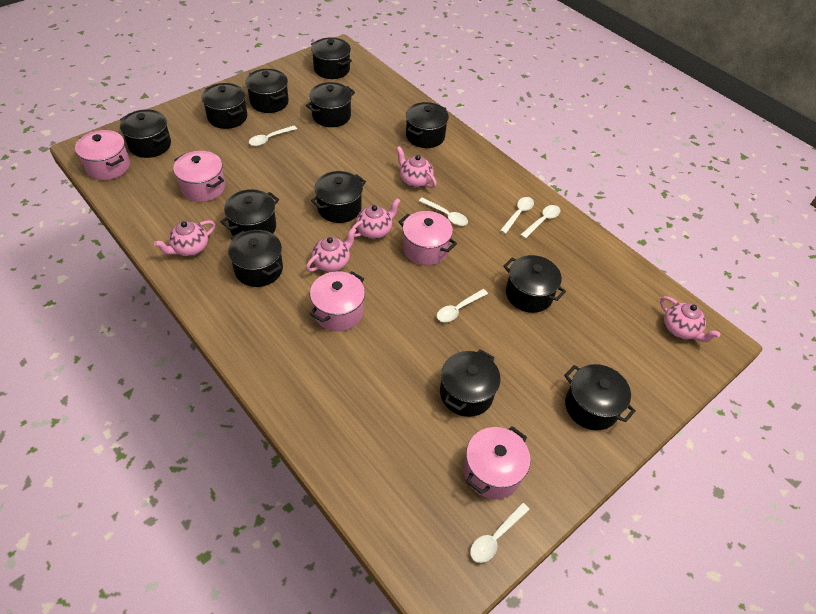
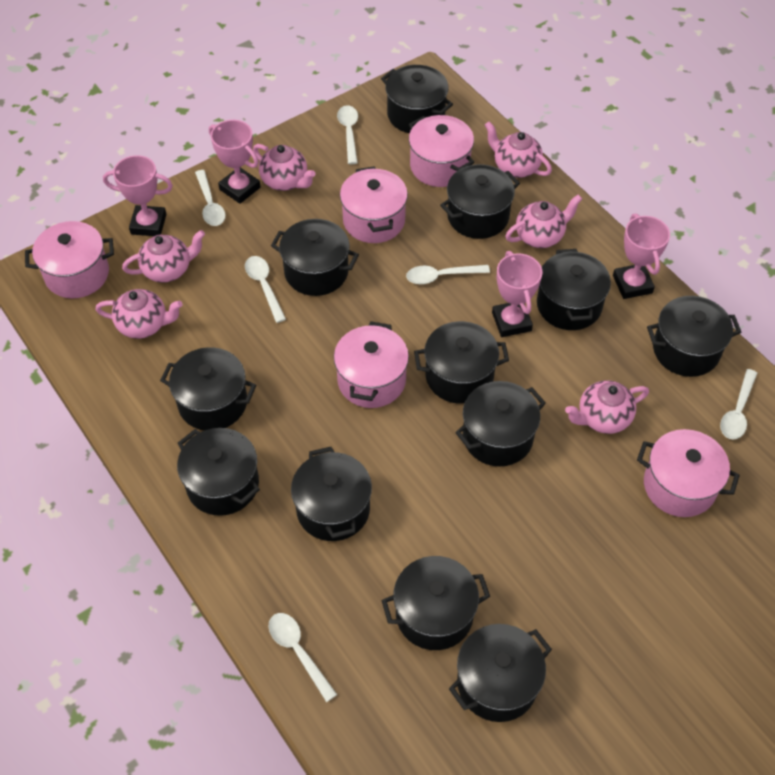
pink teapot: [154,220,215,257] [306,228,356,272] [351,198,400,239] [396,146,437,188] [660,296,720,342] = 5 -> [95,289,183,339] [122,230,205,283] [253,144,316,191] [485,121,552,178] [505,194,582,248] [565,380,649,434] = 6
pink trophy: none = 0 -> [103,155,173,236] [209,120,261,204] [492,251,542,337] [613,213,670,299] = 4

